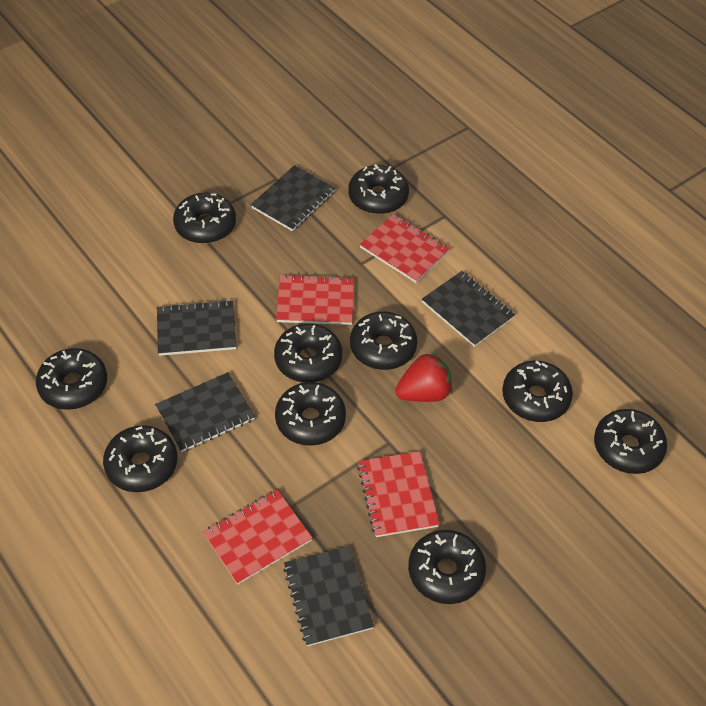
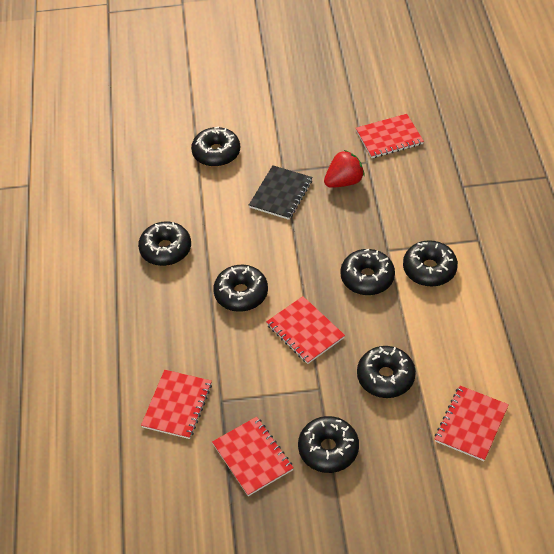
black donut: [36,348,107,410] [103,425,177,492] [173,193,236,244] [274,323,342,383] [275,382,346,446] [348,164,409,214] [350,311,417,370] [408,530,486,604] [502,361,573,422] [594,409,667,474] = 10 -> [138,221,191,266] [191,126,240,167] [213,265,268,312] [298,416,359,473] [340,249,395,295] [357,346,416,398] [403,240,458,287] = 7
black notebook: [155,372,255,452] [157,300,236,356] [251,165,336,231] [283,546,374,646] [422,271,515,347] = 5 -> [249,165,312,220] = 1
red notebook: [203,489,312,585] [276,274,354,325] [357,451,440,537] [359,214,450,283] = 4 -> [141,370,212,439] [212,417,293,496] [266,296,345,364] [356,114,424,158] [435,386,509,461] = 5

